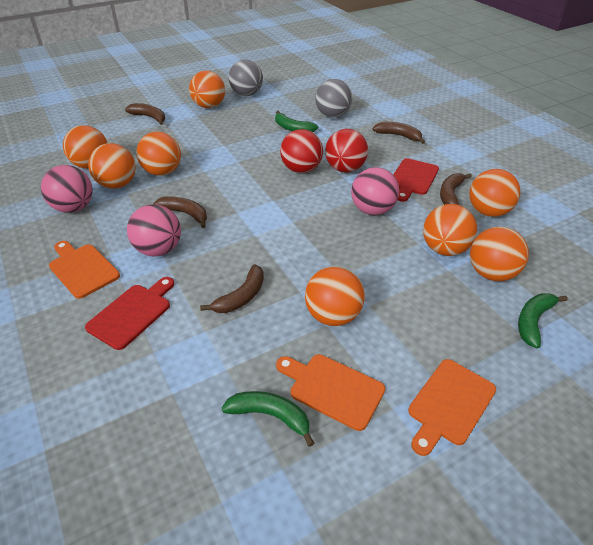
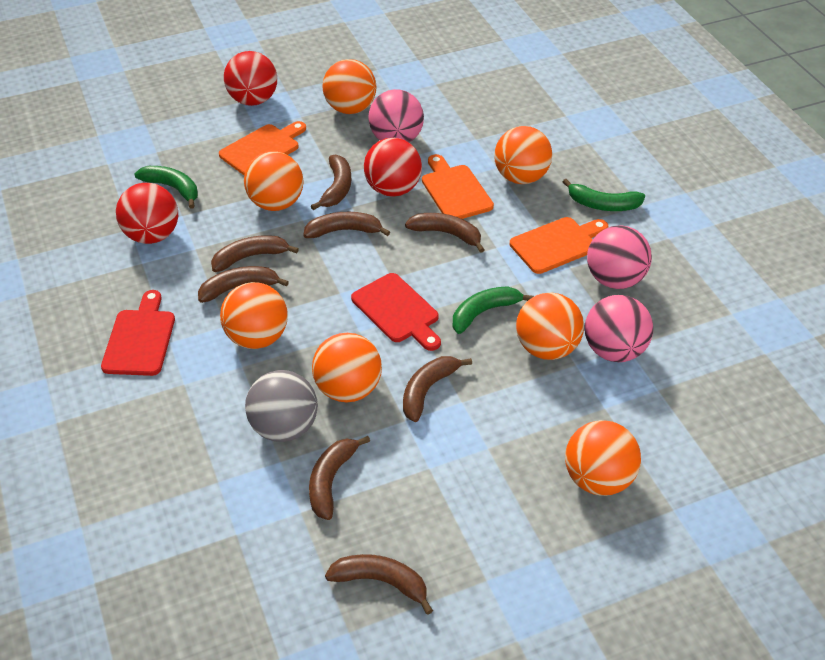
brown banana: [125,103,165,125] [153,196,207,228] [200,264,264,313] [372,122,425,144] [440,173,472,205] = 5 -> [198,266,289,303] [211,235,299,272] [303,212,390,238] [309,436,370,520] [311,155,351,210] [325,554,433,615] [403,356,472,422] [405,213,485,253] = 8
grey ball: [229,60,263,96] [315,79,352,118] = 2 -> [245,370,318,442] = 1
orange ball: [63,125,107,169] [88,143,136,189] [136,131,181,176] [189,71,225,108] [305,266,365,326] [423,204,477,256] [469,169,520,217] [470,226,529,281] = 8 -> [220,282,288,349] [244,151,303,211] [312,333,382,402] [323,59,376,114] [494,126,552,184] [516,292,584,360] [565,420,641,496] = 7
red ball: [280,129,323,173] [325,129,368,173] = 2 -> [116,183,178,244] [224,51,277,106] [364,138,422,197] = 3

